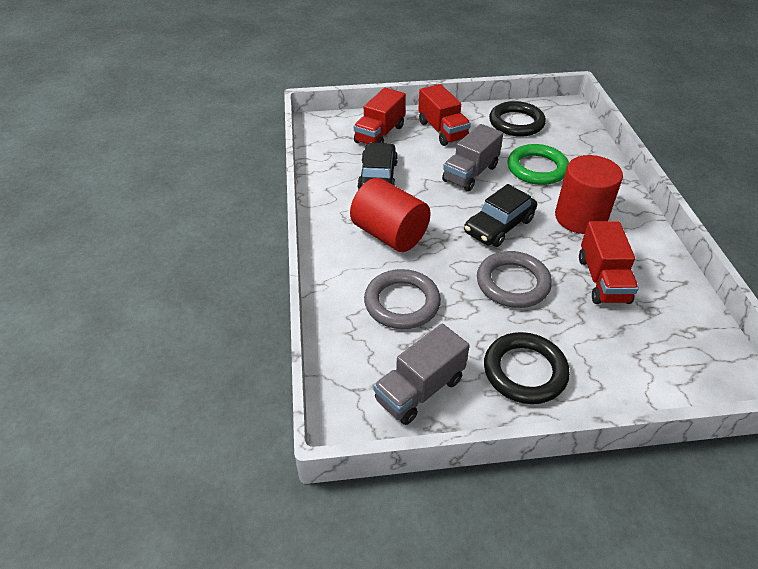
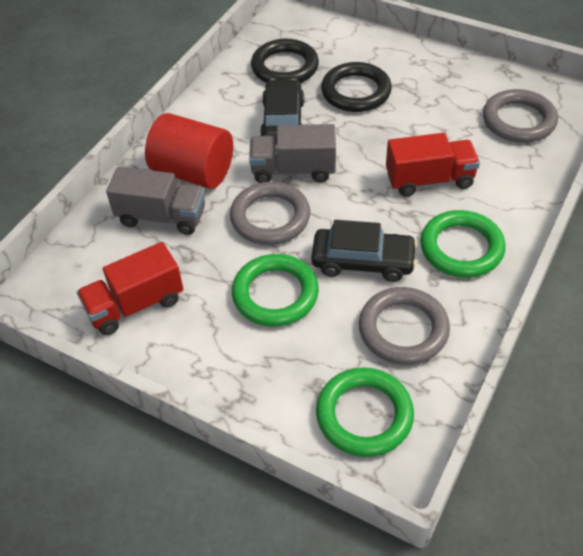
green ring: [507,144,569,185] = 1 -> [232,254,319,327] [316,367,414,457] [420,210,506,278] = 3
grey ring: [364,269,441,329] [477,251,552,308] = 2 -> [230,182,310,245] [359,287,450,365] [483,89,558,143] = 3
red cylinder: [350,178,431,252] [555,155,623,234] = 2 -> [145,113,233,189] = 1
red truck: [354,88,406,145] [418,84,471,146] [579,221,639,304] = 3 -> [77,242,183,335] [386,133,480,196] = 2

